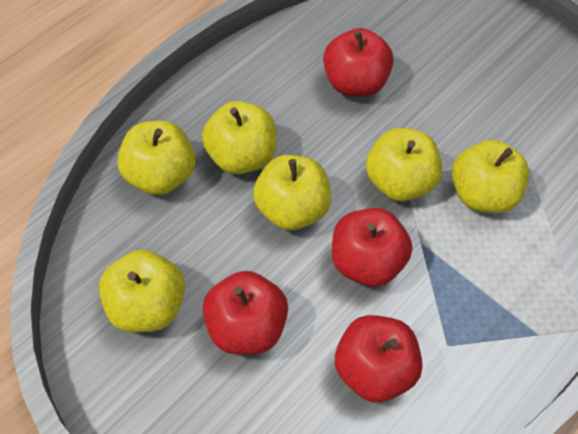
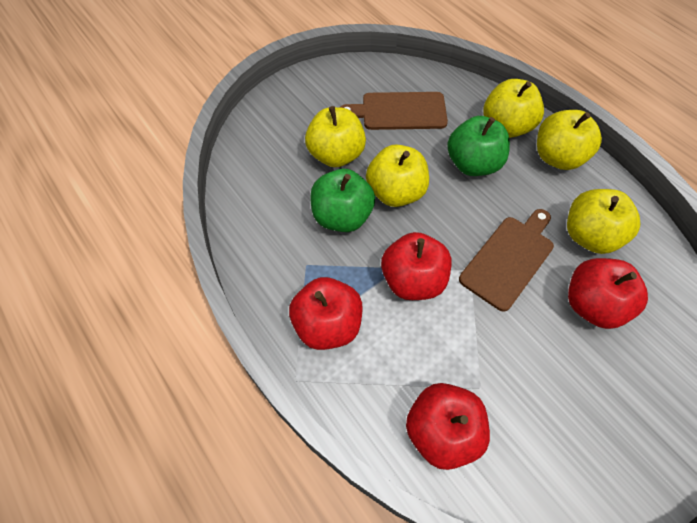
brown cutting board: none = 0 -> [340,92,448,130] [459,209,554,312] = 2
green apple: none = 0 -> [310,169,375,232] [447,116,510,176] = 2
yellow apple: [99,250,185,332] [117,121,195,195] [202,101,277,174] [253,155,331,230] [366,128,442,201] [452,140,529,213] = 6 -> [305,106,366,167] [366,144,429,207] [483,79,544,138] [537,110,602,170] [567,189,640,254] = 5

